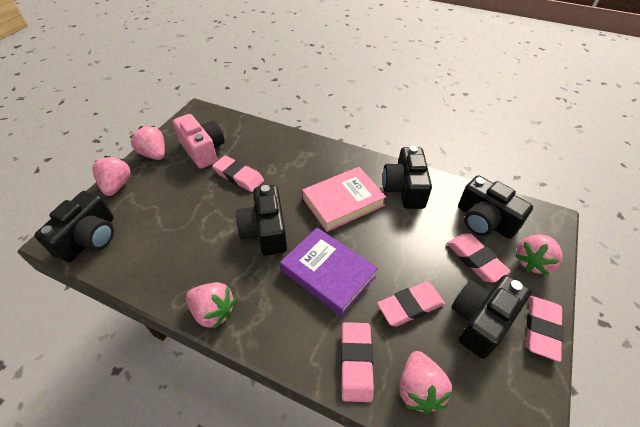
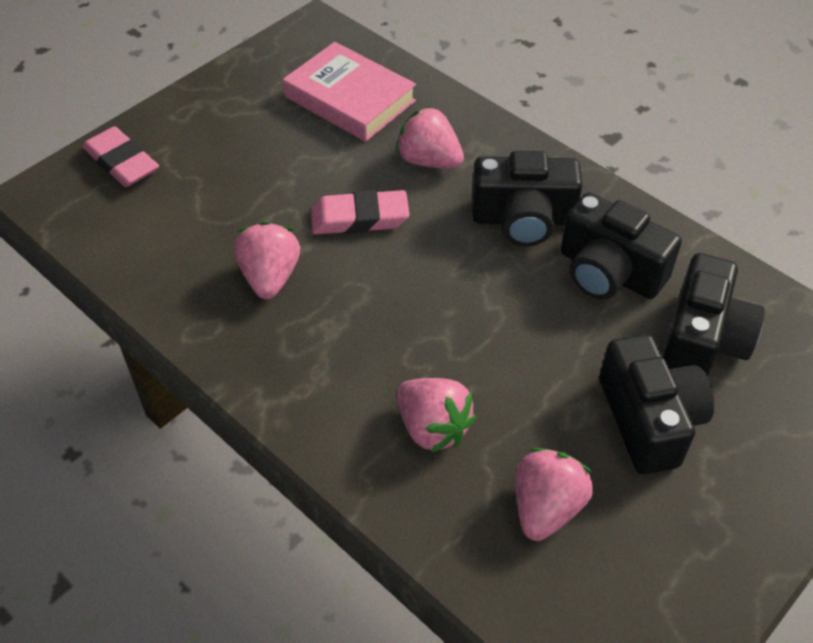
black camera: [34,191,114,262] [236,185,287,256] [382,146,432,209] [451,275,531,359] [458,175,533,239] = 5 -> [472,151,583,246] [561,193,682,299] [599,334,714,475] [663,253,765,377] = 4
pink camera: [173,114,225,169] = 1 -> none = 0
pink eraser: [212,155,264,192] [341,322,374,402] [377,282,445,327] [447,233,511,283] [526,296,564,362] = 5 -> [82,126,159,187] [311,190,409,235] = 2
pink strawberry: [92,156,131,196] [130,126,165,160] [186,282,236,329] [399,351,452,414] [515,234,563,275] = 5 -> [234,221,300,299] [396,106,464,169] [397,378,476,453] [516,448,593,541] = 4
purple book: [280,227,378,316] = 1 -> none = 0

